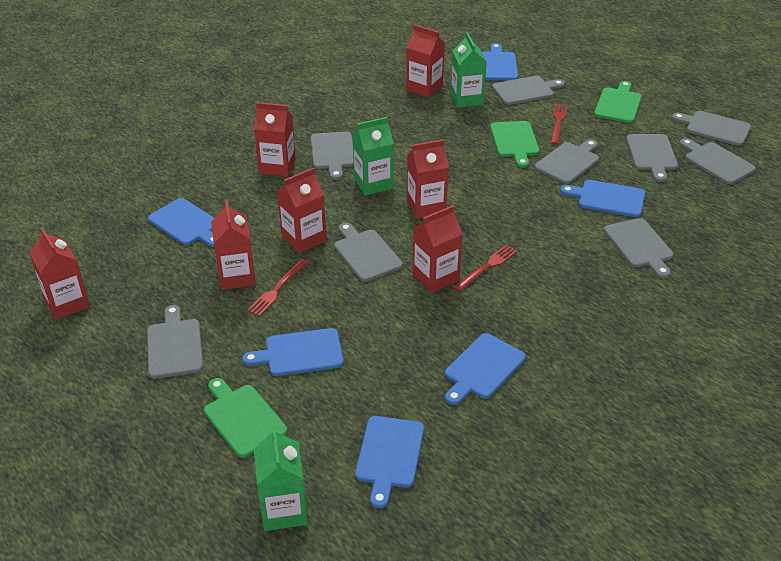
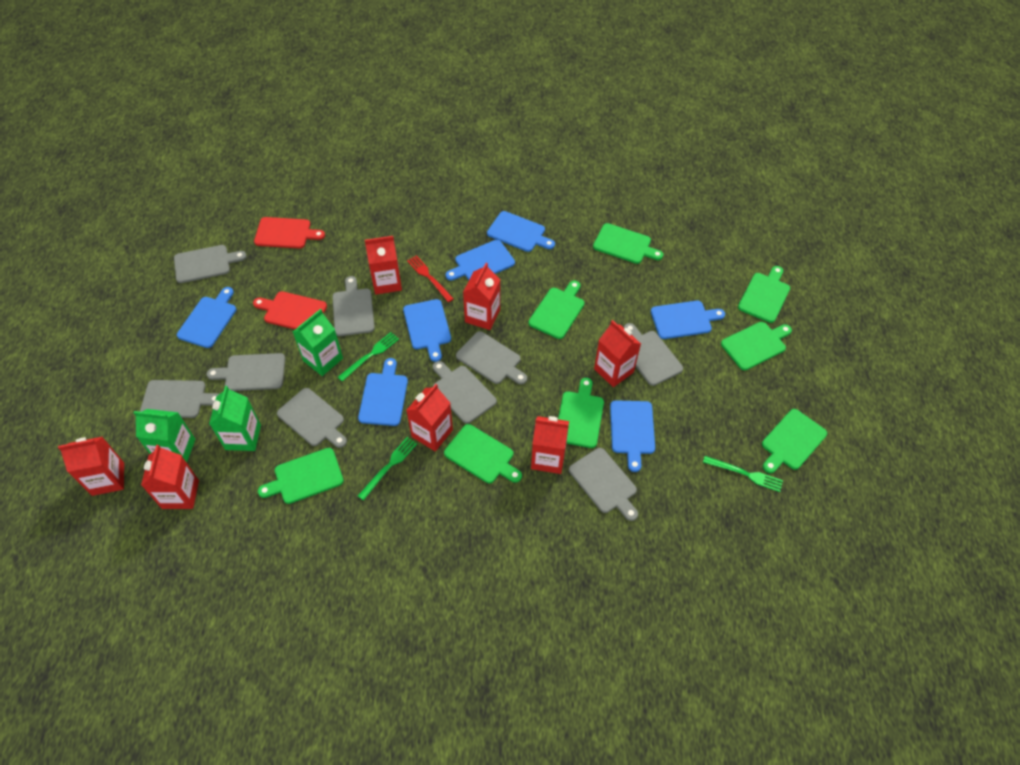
blue cutting board: [148,198,214,247] [242,328,344,376] [355,416,424,508] [445,333,526,405] [482,43,518,80] [560,180,645,217] = 6 -> [177,287,236,348] [358,358,408,426] [403,299,451,362] [446,240,515,281] [487,211,555,252] [610,400,655,472] [651,301,725,339] = 7
green cutting board: [204,378,288,458] [490,121,540,168] [594,81,642,123] = 3 -> [258,448,344,504] [444,424,522,483] [529,280,584,339] [558,378,604,448] [593,223,663,264] [721,322,792,370] [738,266,790,323] [762,409,827,473] = 8
green fork: none = 0 -> [338,332,399,382] [358,437,417,500] [703,456,783,492] = 3
red cutting board: none = 0 -> [253,291,327,330] [254,217,325,249] = 2
red fork: [247,259,308,317] [453,245,517,292] [551,103,567,145] = 3 -> [407,255,454,302] = 1

